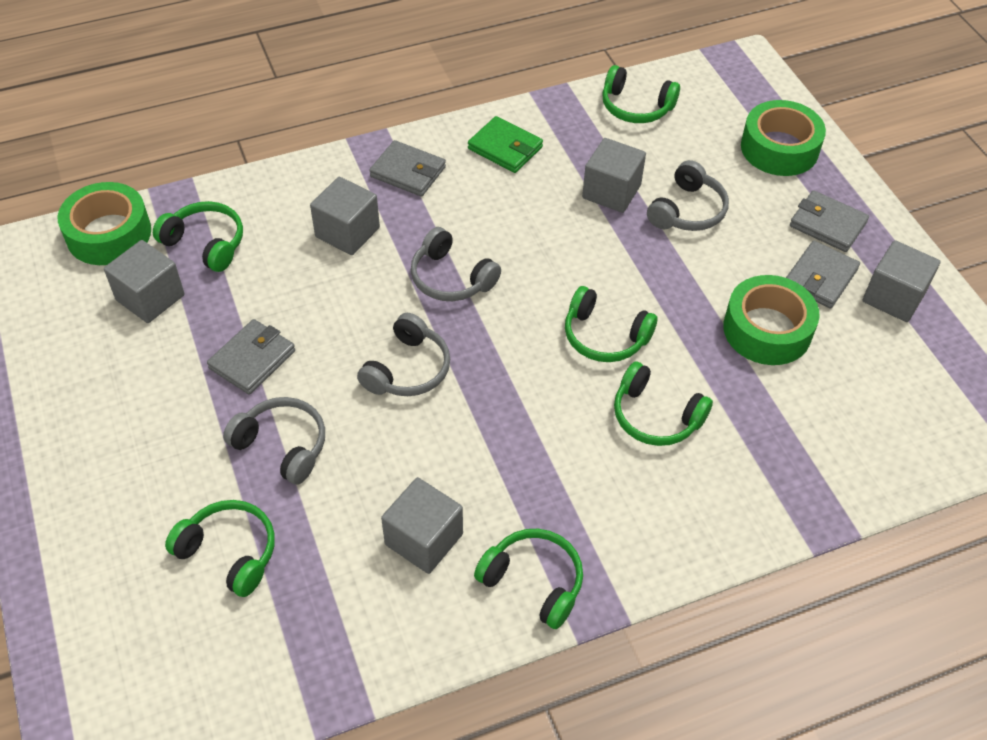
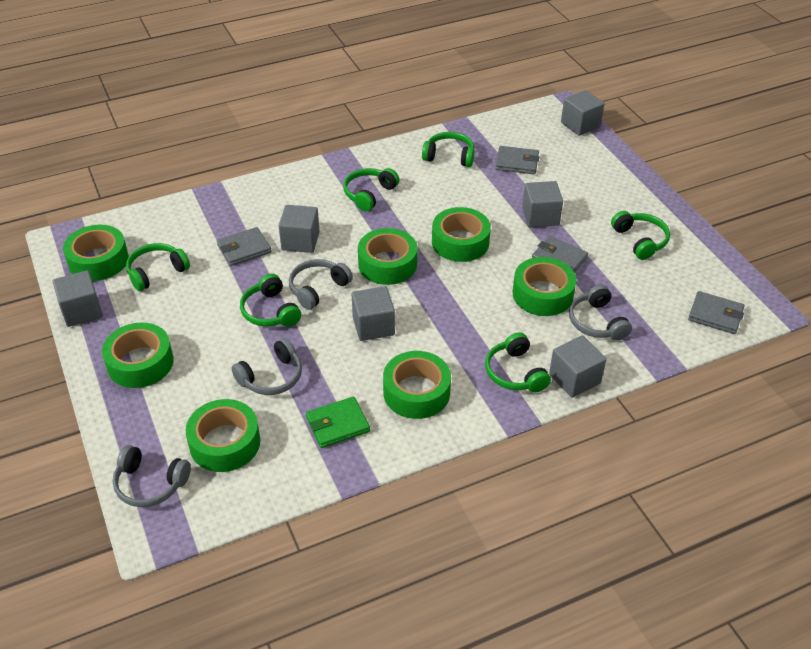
green tape: [57,182,151,265] [723,275,819,365] [741,100,826,176] = 3 -> [63,225,129,281] [102,322,174,388] [186,399,260,472] [358,228,417,285] [383,351,451,419] [432,207,491,262] [513,257,576,316] = 7
grey cube: [104,240,185,323] [310,177,380,255] [381,477,463,574] [582,138,646,213] [863,240,940,322] = 5 -> [53,270,103,327] [279,205,320,253] [352,286,395,341] [522,181,563,227] [549,336,606,398] [561,90,604,136] = 6

